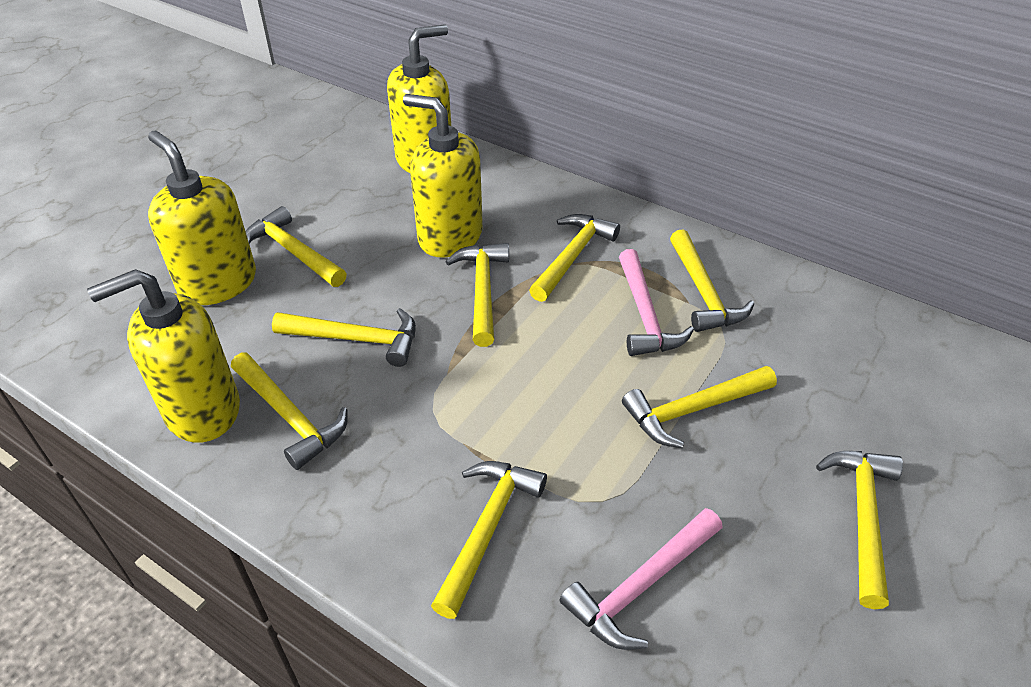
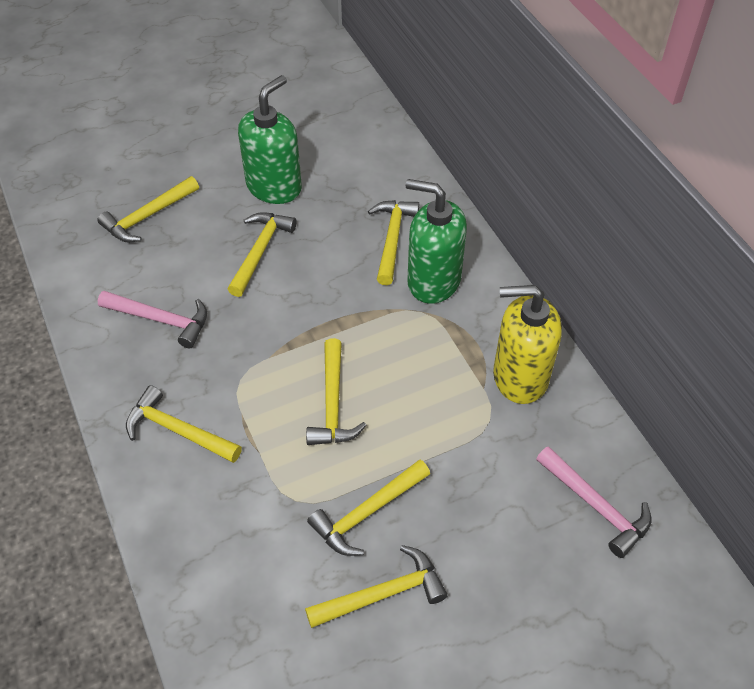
green soap dispenser: none = 0 -> [238,75,302,204] [406,179,467,304] = 2
yellow hammer: [231,353,348,470] [246,206,347,287] [272,308,416,367] [431,461,547,619] [446,243,509,347] [529,214,620,302] [622,366,777,448] [670,229,754,332] [816,451,903,609] = 9 -> [98,176,199,242] [126,385,242,463] [228,212,297,297] [305,545,448,628] [306,338,367,445] [307,459,430,556] [368,200,419,285] = 7
yellow soap dispenser: [87,269,240,443] [148,131,256,305] [387,24,451,173] [403,94,483,258] = 4 -> [493,285,562,404] = 1

